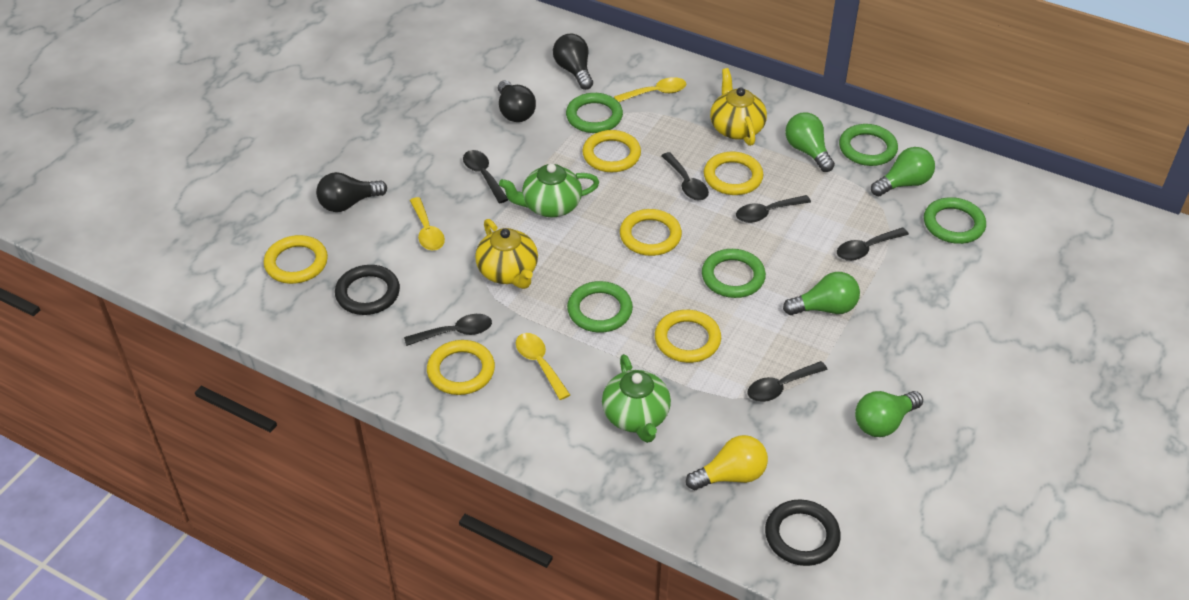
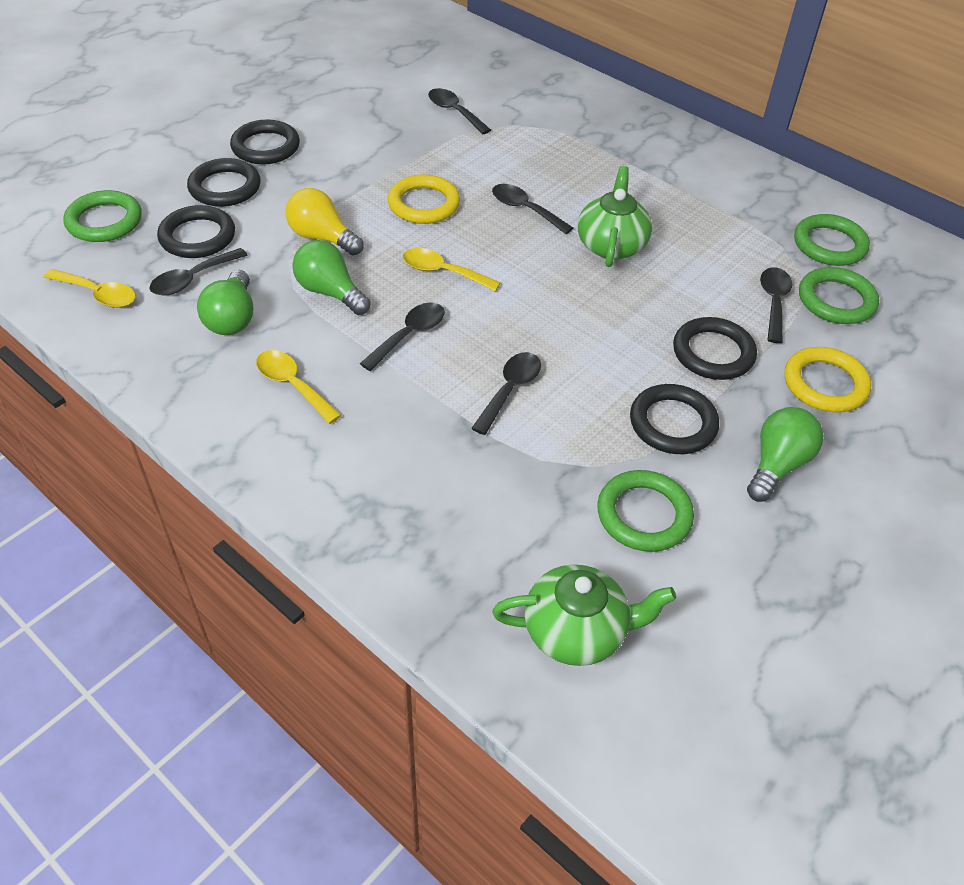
black light bulb: [316,172,387,212] [498,80,536,122] [553,34,593,90] = 3 -> none = 0
black ring: [335,265,400,315] [765,499,841,566] = 2 -> [157,205,235,258] [187,158,261,207] [230,120,300,164] [630,384,719,454] [673,317,757,380] = 5
green light bulb: [783,272,860,315] [785,112,835,172] [855,391,923,437] [871,147,935,197] = 4 -> [197,270,253,335] [292,240,371,315] [747,407,823,502] = 3
green ring: [566,93,623,133] [567,281,633,333] [702,249,766,298] [839,124,898,166] [924,197,986,244] = 5 -> [63,190,142,242] [597,470,694,552] [794,214,870,266] [799,267,879,324] = 4
yellow ring: [264,235,328,284] [427,340,495,395] [582,130,641,172] [620,209,682,256] [655,310,721,363] [704,152,763,195] = 6 -> [388,174,460,224] [784,347,872,412] = 2
yellow teapot: [475,219,538,289] [710,68,767,146] = 2 -> none = 0

